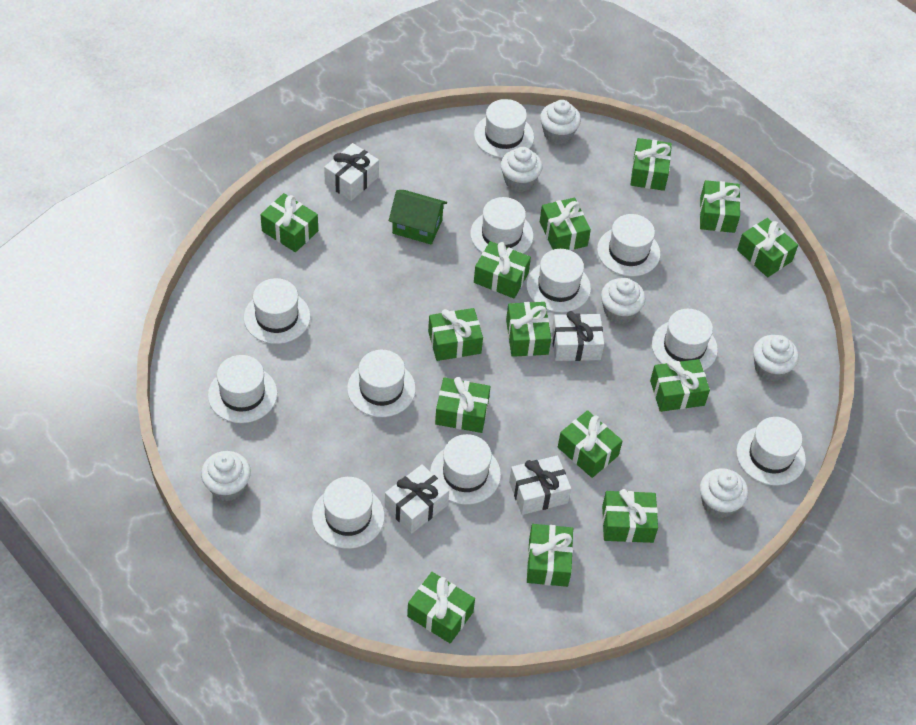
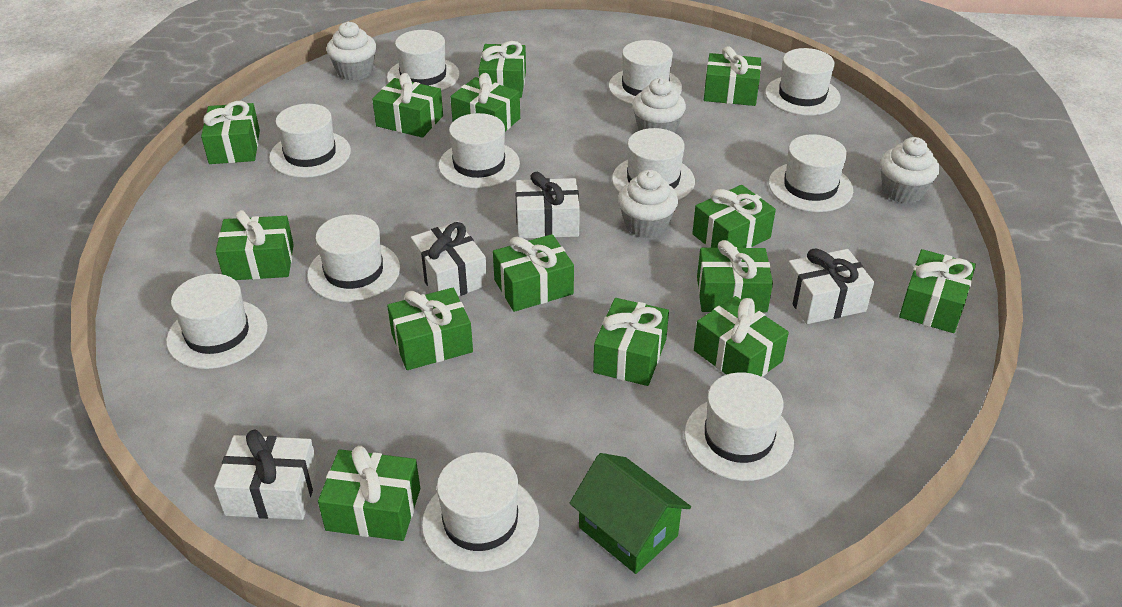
white cupcake: [201,451,251,501] [500,147,543,192] [540,100,581,145] [601,278,646,324] [700,468,748,518] [753,335,799,381] = 6 -> [326,22,376,81] [618,170,678,238] [632,78,686,133] [880,137,940,204] = 4

